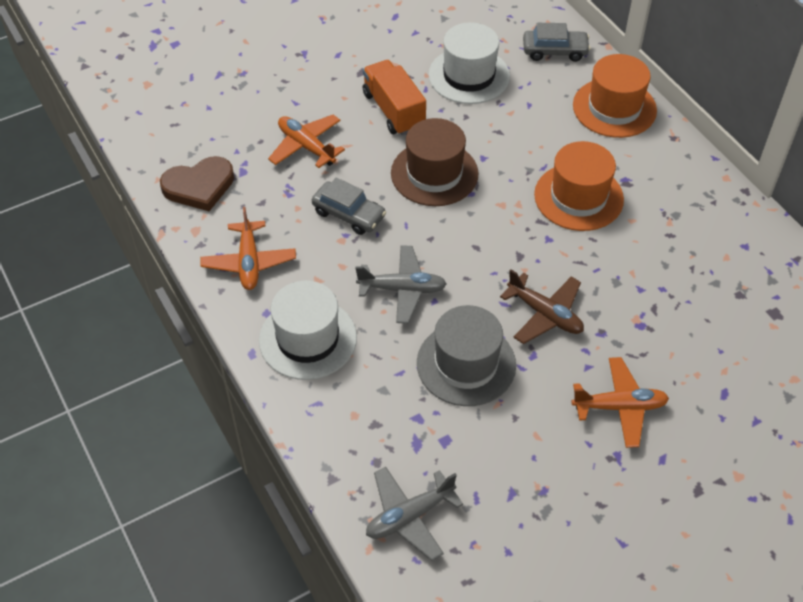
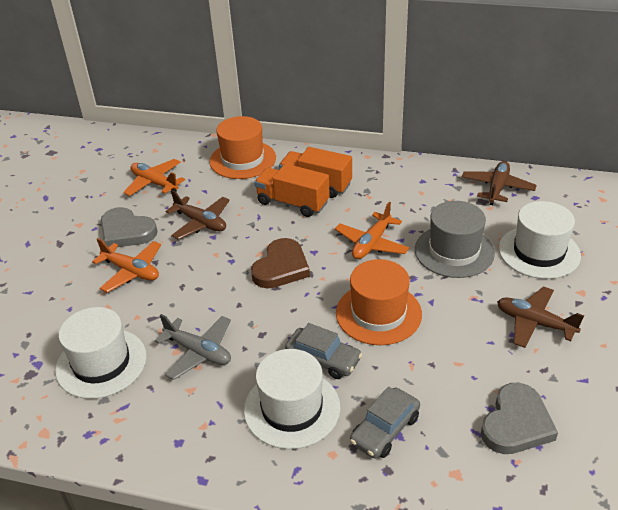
brown hat: [391,118,479,206] = 1 -> none = 0
brown plane: [500,269,584,344] = 1 -> [165,190,230,240] [462,161,537,205] [497,286,584,348] = 3
grey heart: none = 0 -> [101,207,157,247] [481,383,558,454] = 2
grey plane: [355,245,447,323] [366,467,463,561] = 2 -> [155,314,231,380] = 1
orange truck: [363,60,426,135] = 1 -> [255,164,330,217] [279,147,352,198] = 2
white hat: [259,281,357,380] [428,22,510,104] = 2 -> [55,307,147,399] [244,349,340,449] [499,201,581,279] = 3

